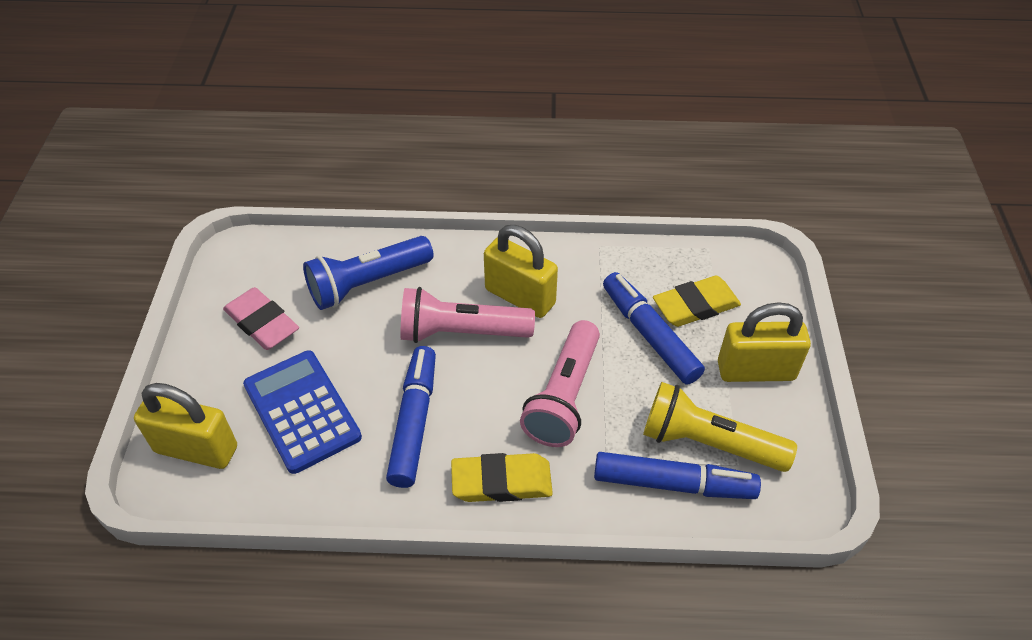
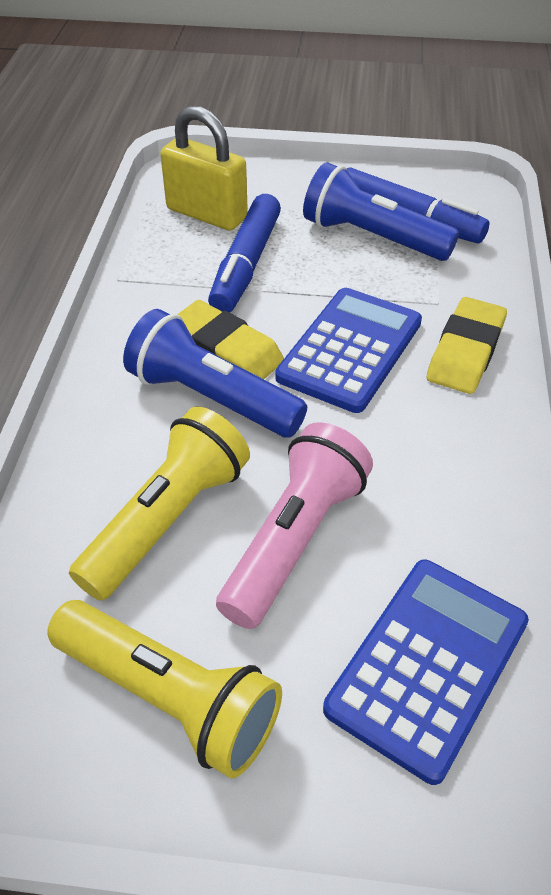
blue calculator: [243,350,362,474] = 1 -> [275,288,422,413] [323,560,529,785] = 2
blue flashlight: [303,236,434,310] = 1 -> [123,309,307,437] [303,162,459,261] = 2
blue marker: [386,346,436,488] [594,452,761,499] [603,272,705,384] = 3 -> [208,194,281,313] [346,167,490,243] = 2
pink eraser: [223,287,299,350] = 1 -> none = 0
pink flashlight: [400,287,535,343] [520,320,600,447] = 2 -> [216,422,373,629] = 1
yellow flashlight: [643,382,797,472] = 1 -> [47,600,282,779] [69,407,250,601] = 2
yellow padlock: [134,383,237,469] [484,225,558,318] [718,302,811,382] = 3 -> [160,106,248,231] = 1

